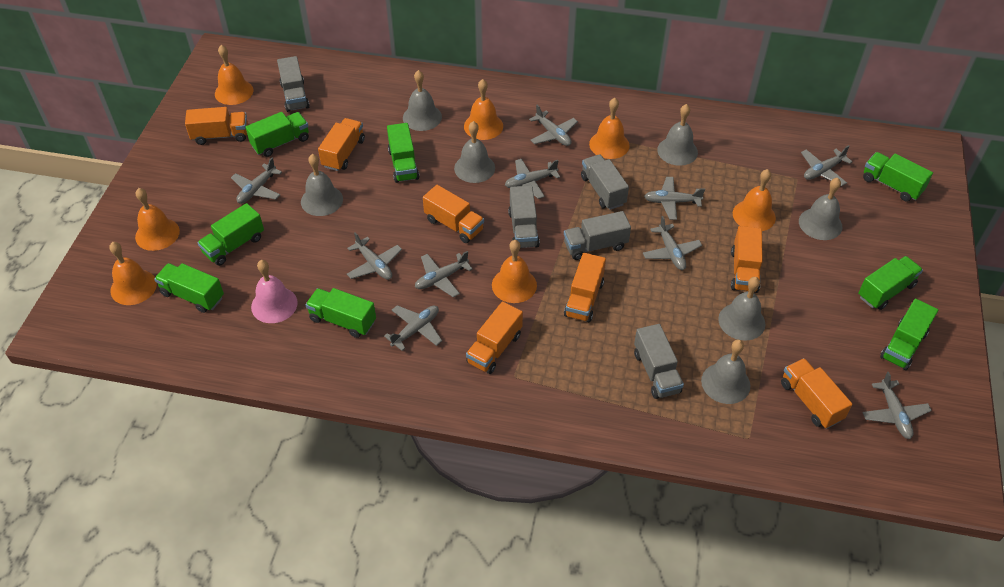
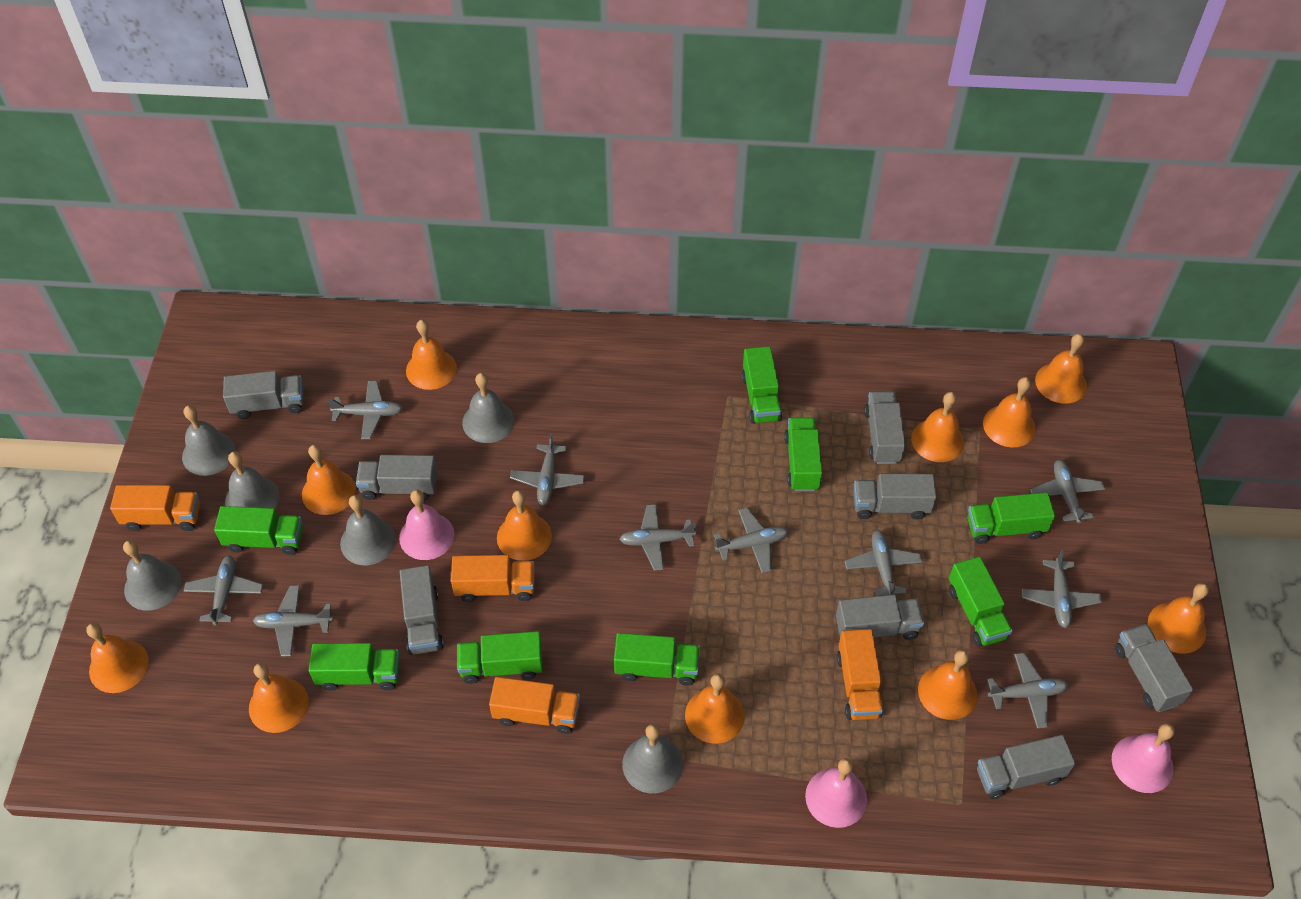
grey bell: [301,154,343,216] [403,70,442,131] [454,121,495,183] [657,104,698,166] [701,340,750,404] [718,277,765,341] [799,178,842,240] = 7 -> [123,540,182,611] [182,405,236,476] [225,451,280,509] [340,495,396,565] [462,373,515,443] [622,724,683,794] = 6
grey truck: [277,56,310,112] [508,186,540,248] [564,211,631,260] [581,154,629,210] [634,324,684,399] = 5 -> [223,371,304,419] [356,455,437,501] [400,565,444,655] [836,595,924,640] [853,474,937,519] [864,391,905,464] [977,735,1075,799] [1115,624,1193,712] = 8
orange bell: [109,242,157,305] [135,188,180,251] [215,45,253,105] [464,79,503,140] [492,240,537,303] [589,98,630,159] [733,169,776,231] = 7 -> [86,623,149,693] [249,663,309,733] [302,444,356,515] [406,320,457,390] [497,490,552,561] [685,674,745,744] [911,392,964,462] [918,650,977,720] [983,377,1036,447] [1035,333,1087,404] [1148,583,1209,654] = 11
orange truck: [185,107,248,145] [318,118,365,171] [423,185,484,243] [466,301,523,374] [564,253,606,322] [731,226,763,293] [781,358,853,429] = 7 -> [110,485,200,531] [451,555,535,602] [489,677,580,734] [837,629,883,720] = 4
pink bell: [251,260,298,323] = 1 -> [399,490,455,560] [805,758,867,828] [1112,723,1175,793] = 3

